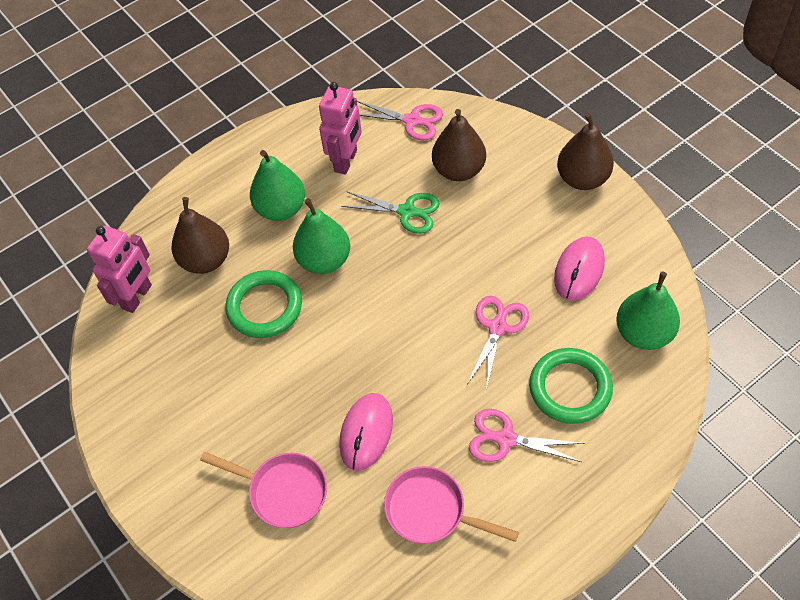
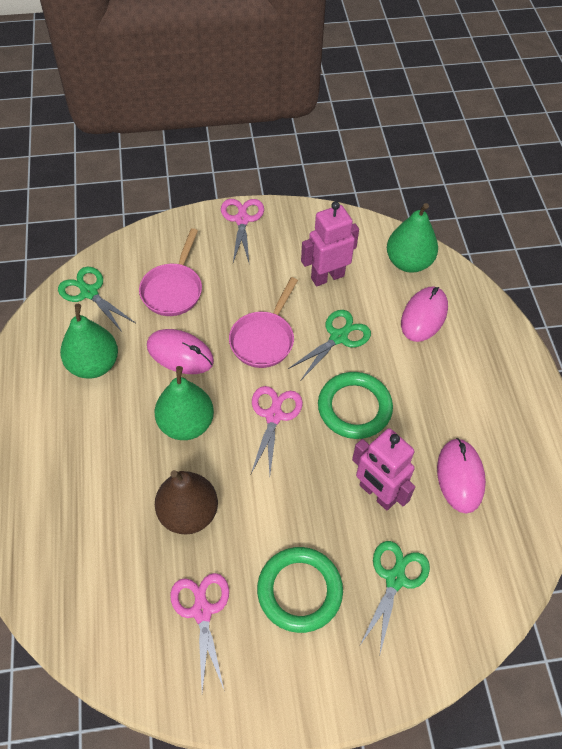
brown pear: [171,197,229,274] [432,109,486,181] [557,113,614,190] = 3 -> [155,470,218,535] = 1
green scissors: [341,191,440,234] = 1 -> [58,267,136,332] [288,310,371,380] [359,541,430,653] = 3
pink mouse: [339,393,393,471] [554,236,605,301] = 2 -> [147,329,214,374] [401,286,448,342] [437,438,486,514] = 3

